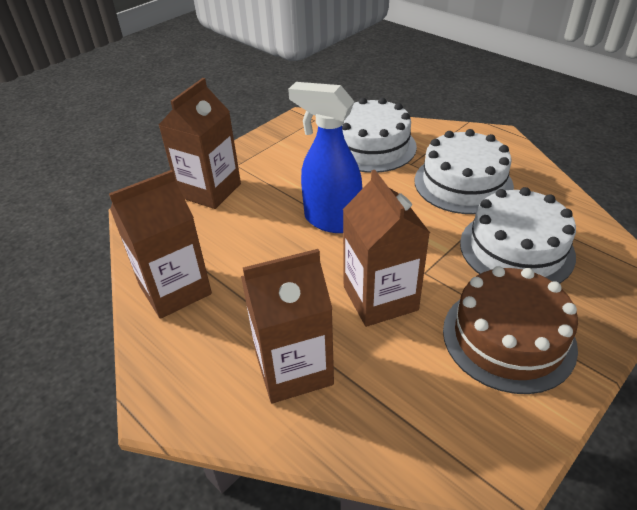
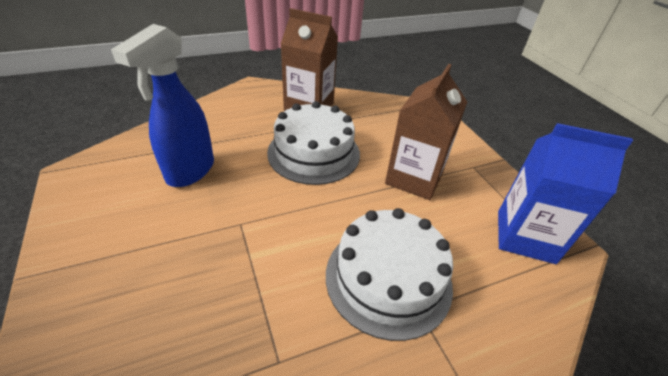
blue carton: none = 0 -> [498,123,633,264] = 1
brown cake: [443,266,578,394] = 1 -> none = 0
brown carton: [109,170,212,319] [159,78,241,209] [241,249,334,403] [343,170,430,327] = 4 -> [281,8,338,111] [385,64,467,200] = 2
white cake: [342,98,417,173] [414,129,514,214] [460,187,576,283] = 3 -> [267,101,360,185] [326,208,453,341] = 2

